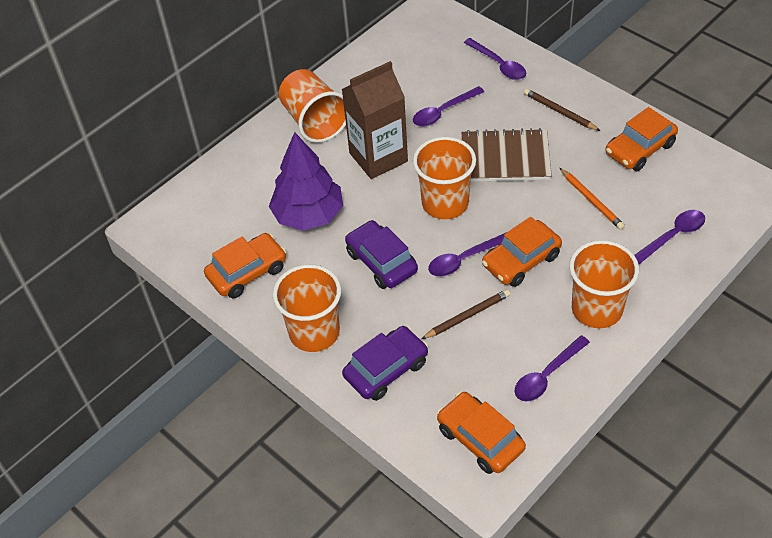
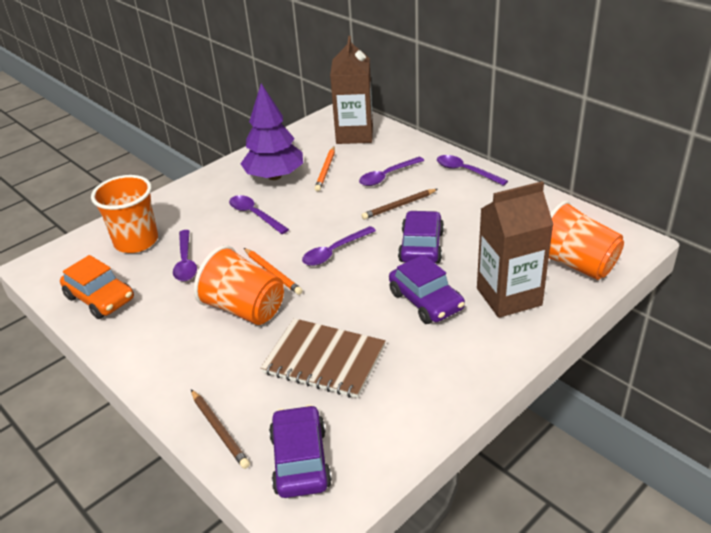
brown carton: [342,61,408,179] = 1 -> [330,36,373,144] [477,181,554,318] = 2
orange car: [204,233,286,298] [437,392,526,474] [482,217,562,287] [605,107,678,171] = 4 -> [60,255,134,319] = 1
orange cup: [273,264,341,352] [279,69,346,143] [413,137,476,219] [569,240,639,328] = 4 -> [91,175,158,253] [194,245,284,325] [549,200,624,280] = 3
orange pencil: [560,168,625,230] = 1 -> [244,248,303,295] [315,147,335,191] = 2
purple car: [342,326,428,401] [345,220,418,289] = 2 -> [269,405,332,498] [389,254,465,324] [398,210,444,263] = 3

